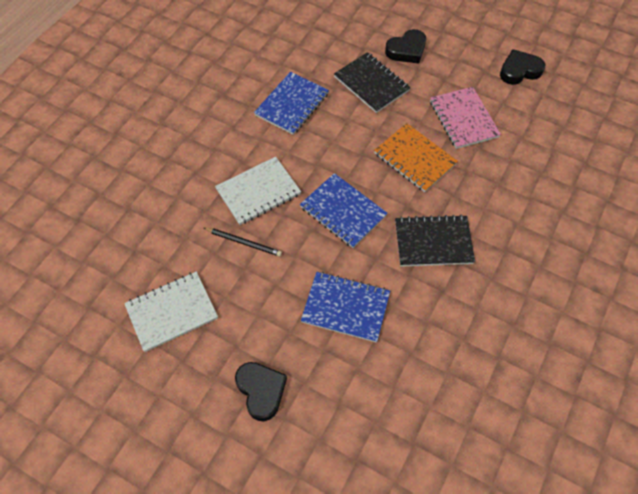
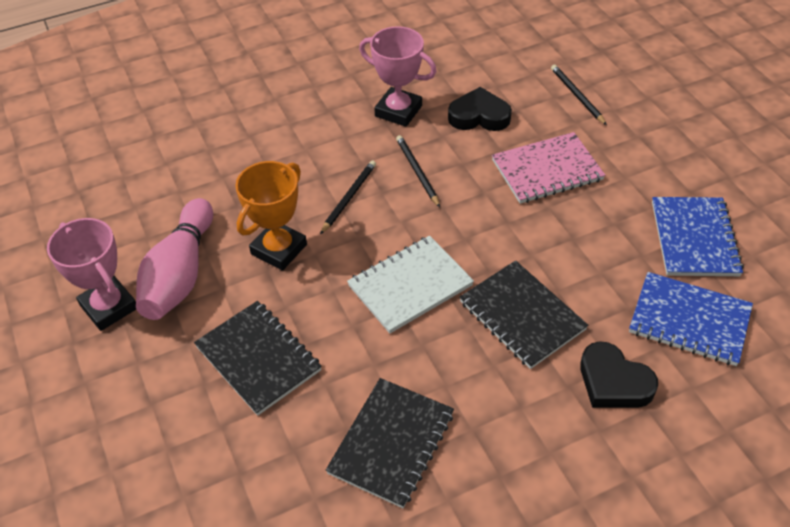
black heart: [235,362,287,421] [385,29,426,64] [500,49,546,85] = 3 -> [448,87,512,131] [580,341,658,408] = 2
black notebook: [334,52,410,113] [395,215,475,267] = 2 -> [194,301,322,416] [326,378,454,508] [460,260,588,369] = 3
black pencil: [204,228,282,257] = 1 -> [320,161,376,234] [396,135,440,207] [551,64,607,125] = 3
blue notebook: [254,72,329,135] [300,173,388,248] [301,272,390,343] = 3 -> [629,272,753,366] [652,197,744,276] = 2
orange notebook: [374,123,458,192] = 1 -> none = 0
orange trophy: none = 0 -> [235,161,307,271] = 1
pink bowling pin: none = 0 -> [136,198,213,320] = 1
pink trophy: none = 0 -> [47,218,136,331] [359,26,437,127] = 2
white notebook: [124,272,218,352] [215,157,301,225] = 2 -> [347,236,474,333] = 1

